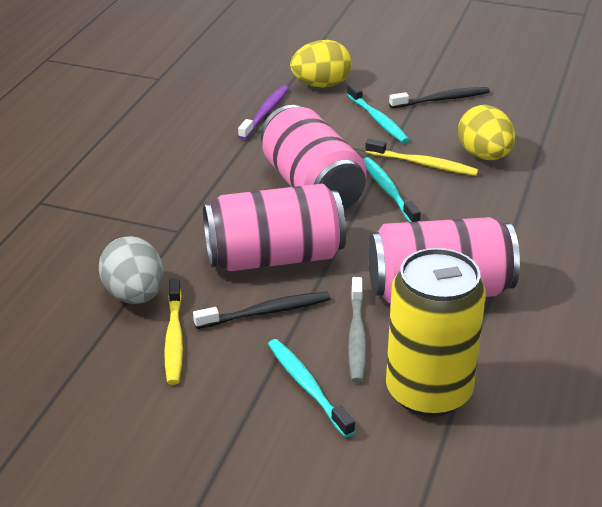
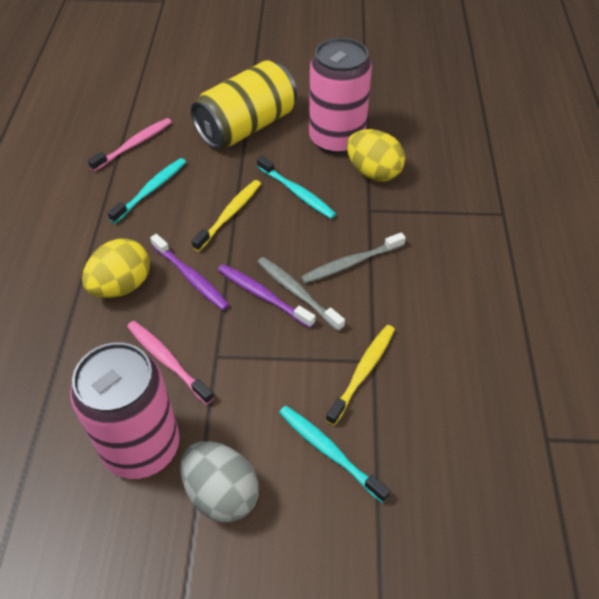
black toothbrush: [193,292,330,329] [389,87,490,108] = 2 -> none = 0
grey toothbrush: [348,277,367,383] = 1 -> [258,257,345,331] [301,232,406,284] = 2
pink can: [203,184,346,271] [261,105,367,210] [368,217,520,303] = 3 -> [70,342,180,479] [309,38,372,154] = 2
pink toothbrush: none = 0 -> [88,118,172,172] [127,321,214,405] = 2
purple toothbrush: [238,85,289,140] = 1 -> [150,234,229,310] [218,264,315,328] = 2

